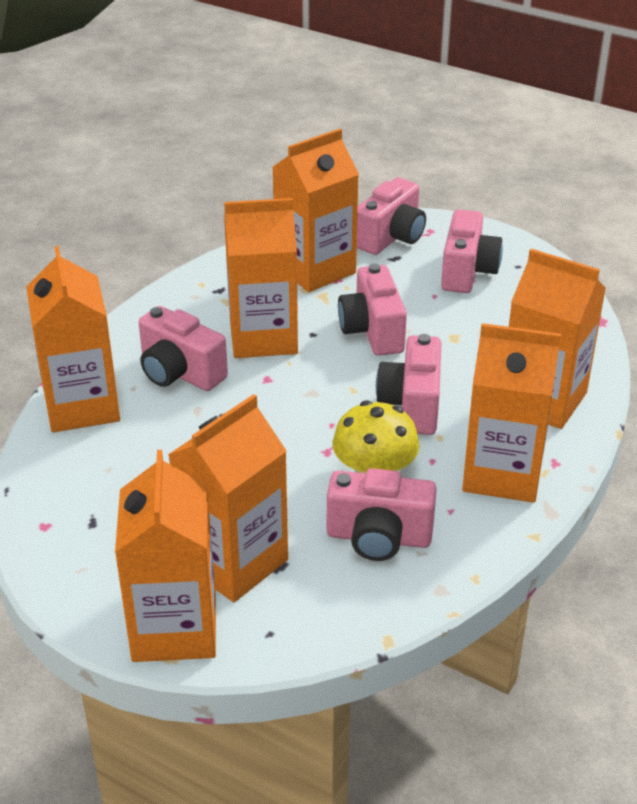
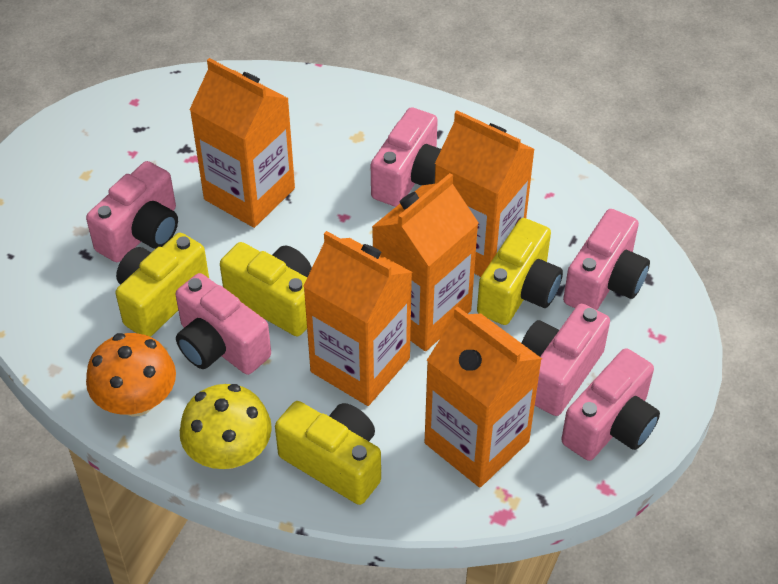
orange carton: [26,246,120,432] [115,450,216,662] [168,394,288,602] [224,198,298,358] [272,129,359,292] [462,323,561,503] [509,249,606,429] = 7 -> [189,58,295,228] [303,231,412,406] [372,173,478,351] [425,306,542,487] [435,110,535,277] = 5
orange mushroom: none = 0 -> [86,333,176,416] = 1
yellow camera: none = 0 -> [116,233,209,337] [220,242,312,336] [275,401,381,505] [477,218,563,325] = 4

